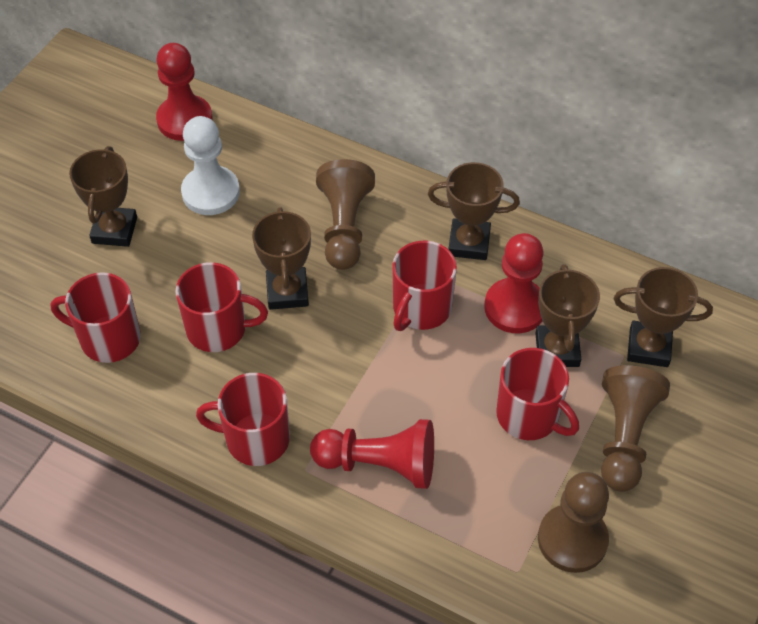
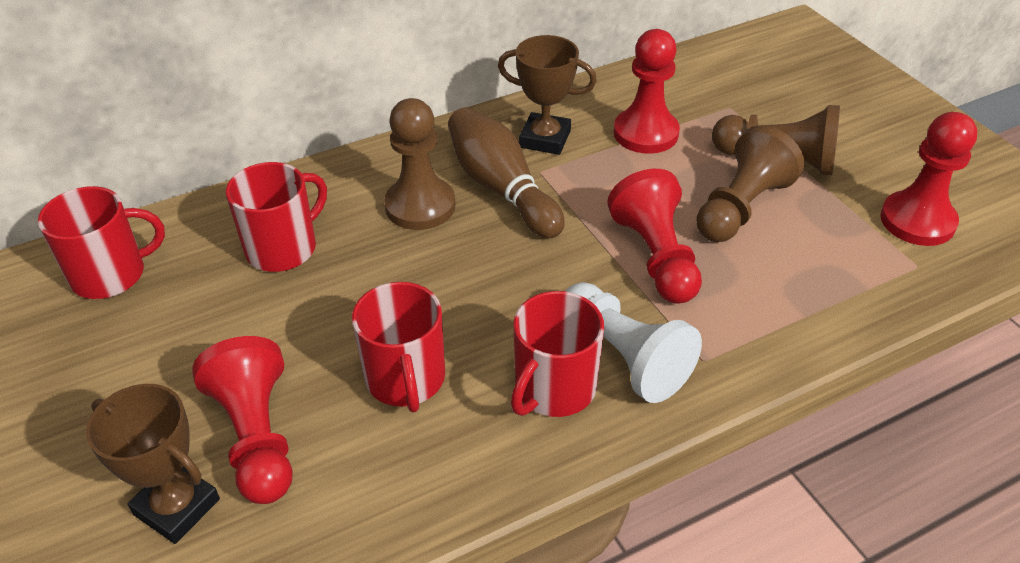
brown bowling pin: none = 0 -> [448,107,565,238] = 1
brown trophy: [69,146,137,247] [252,207,311,310] [428,162,520,260] [535,264,600,367] [614,267,713,367] = 5 -> [86,384,220,544] [498,35,597,155] = 2
red mug: [51,272,141,363] [175,262,268,352] [196,373,290,466] [392,241,457,331] [496,348,579,440] = 5 -> [38,186,165,299] [226,162,327,272] [352,282,445,412] [511,291,604,417] = 4
red pawn: [156,43,213,141] [310,419,434,489] [484,233,544,333] = 3 -> [192,336,293,504] [607,169,702,304] [614,29,680,154] [880,112,977,246] = 4

